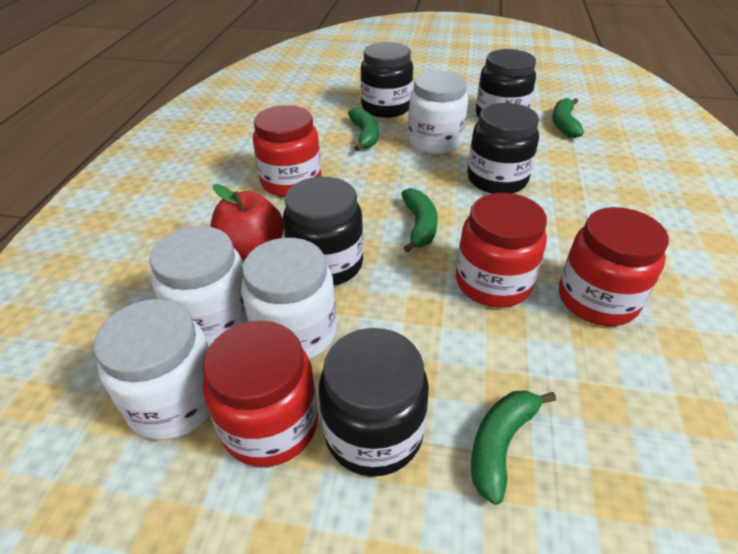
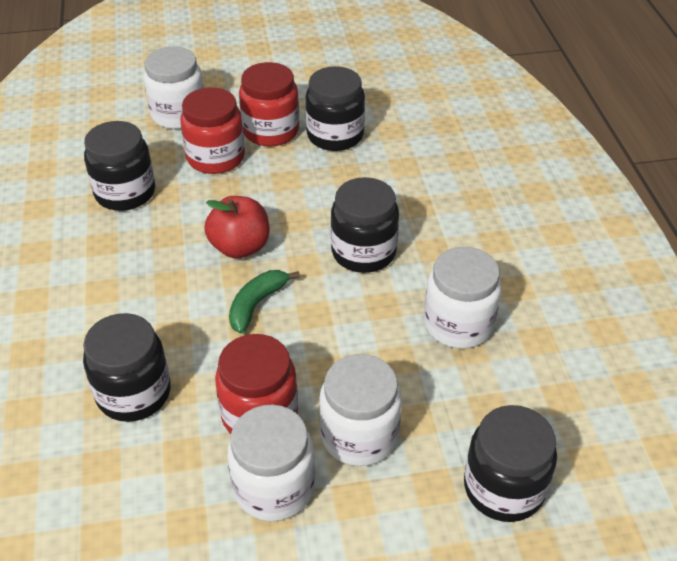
green banana: [348,108,379,151] [401,188,438,253] [471,390,556,505] [552,98,584,138] = 4 -> [229,270,300,333] = 1
red jar: [202,320,318,467] [253,105,321,197] [456,193,547,308] [559,207,669,326] = 4 -> [180,87,245,174] [215,334,298,434] [239,62,299,147] = 3

